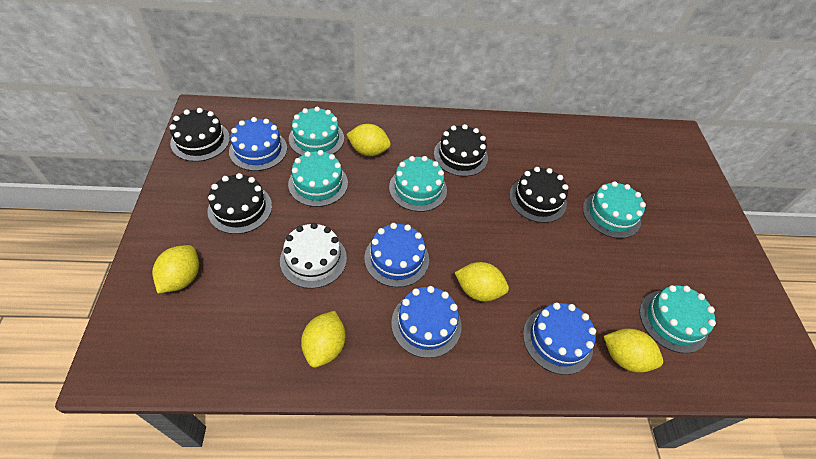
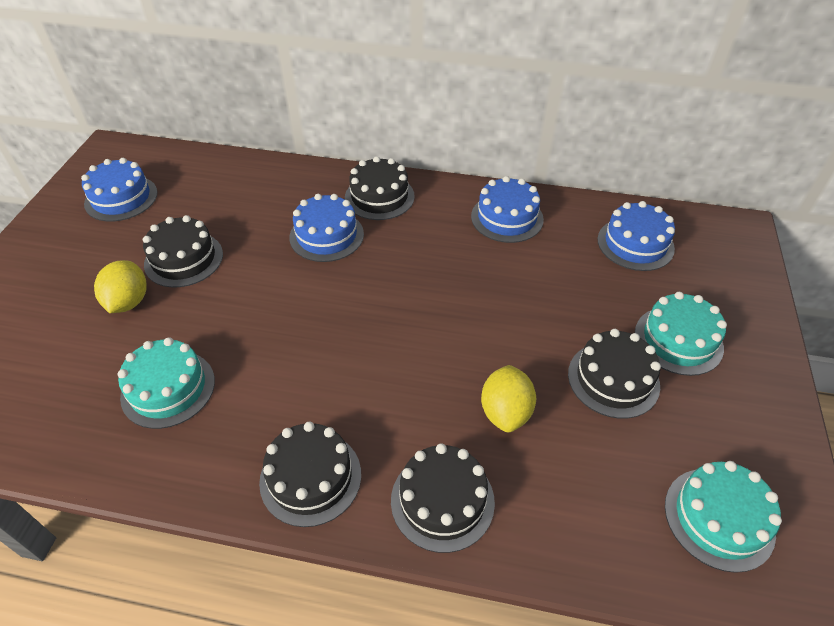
black cake: [170,108,230,162] [207,173,272,234] [434,124,488,176] [509,167,568,223] = 4 -> [143,215,223,288] [259,422,361,527] [345,156,415,220] [391,443,495,553] [568,329,661,419] = 5
turquoise cake: [288,150,348,207] [289,107,344,156] [389,156,447,212] [583,181,646,238] [639,285,716,353] = 5 -> [118,337,215,429] [635,292,727,376] [665,461,782,573] = 3
white cake: [280,223,347,289] = 1 -> none = 0
yellow lemon: [152,245,199,293] [301,311,346,368] [346,124,391,156] [454,262,509,301] [604,328,663,373] = 5 -> [94,260,147,313] [481,365,536,432] = 2

